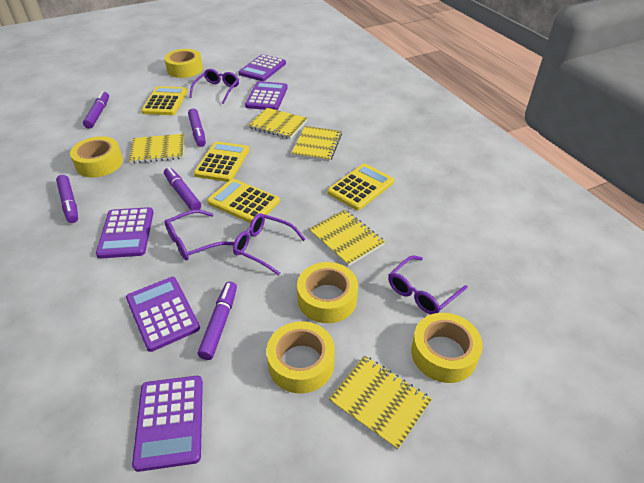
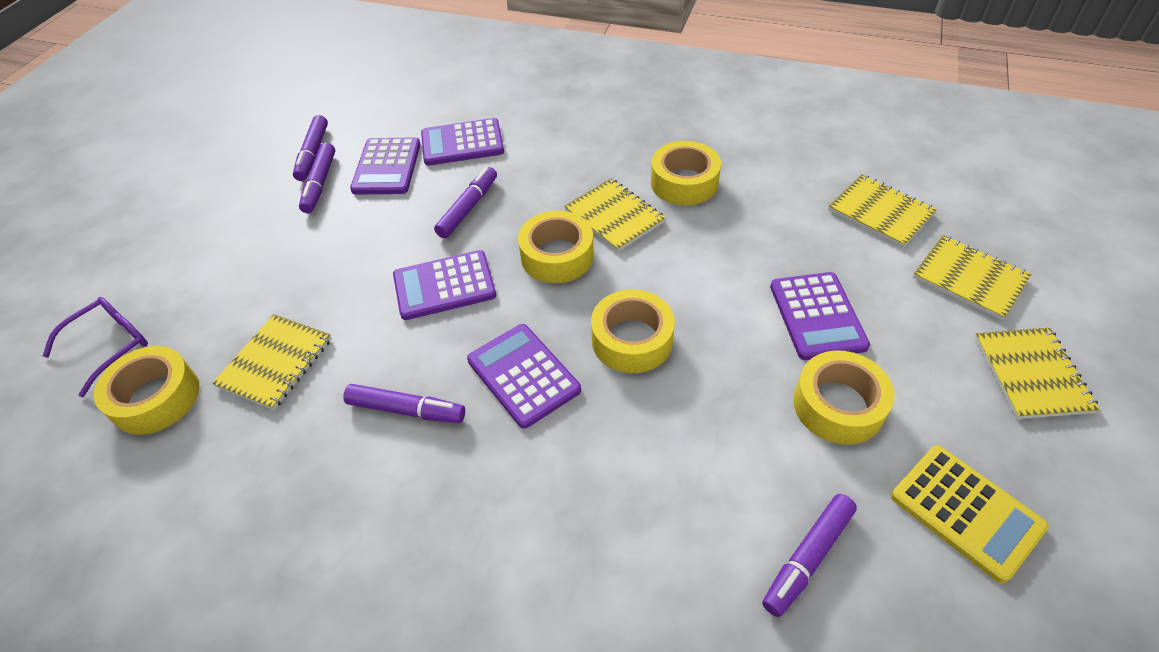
purple glasses: [165,210,234,260] [189,69,239,104] [233,213,305,275] [389,256,468,314] = 4 -> [43,297,148,397] = 1
yellow calculator: [141,86,188,115] [194,141,249,182] [207,179,280,223] [327,164,394,210] = 4 -> [891,445,1048,583] = 1

